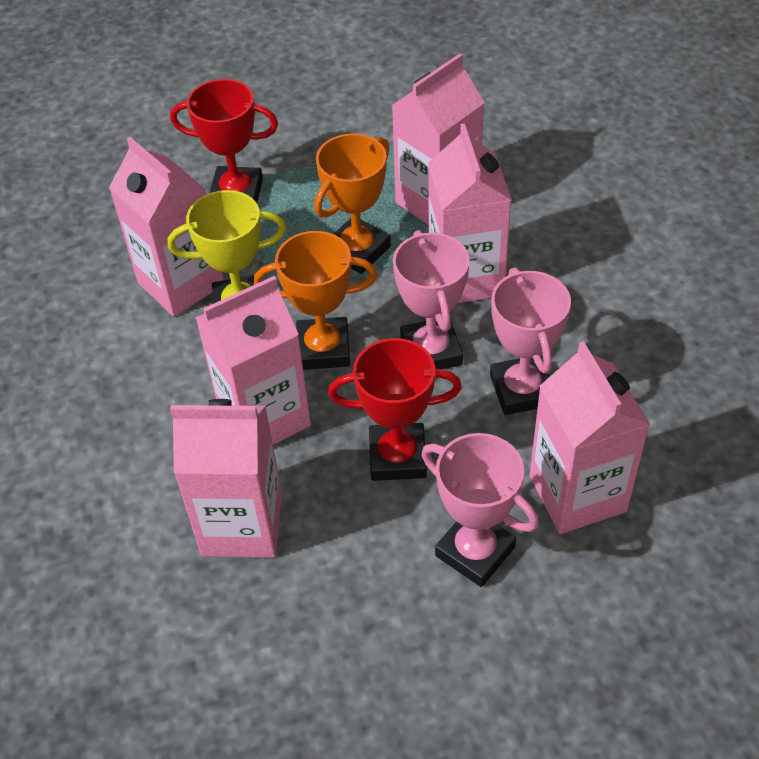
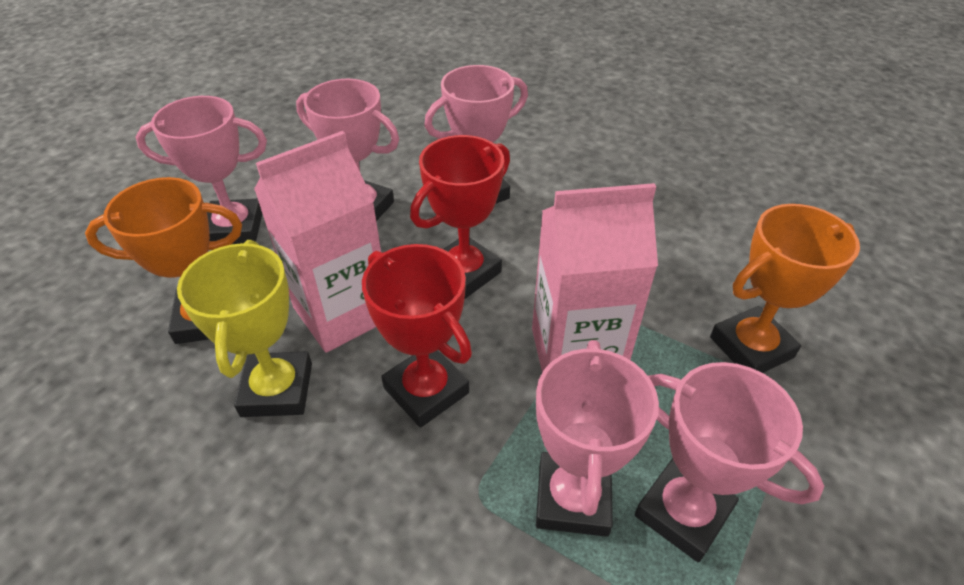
pink carton: [109,137,224,317] [170,399,282,558] [195,276,311,445] [391,53,485,225] [428,123,512,303] [530,341,650,534] = 6 -> [254,131,381,353] [532,183,658,372] = 2
pink trophy: [393,230,470,370] [422,433,539,587] [490,267,571,415] = 3 -> [136,96,267,244] [296,79,399,221] [424,65,528,204] [536,340,659,537] [635,362,825,562] = 5

